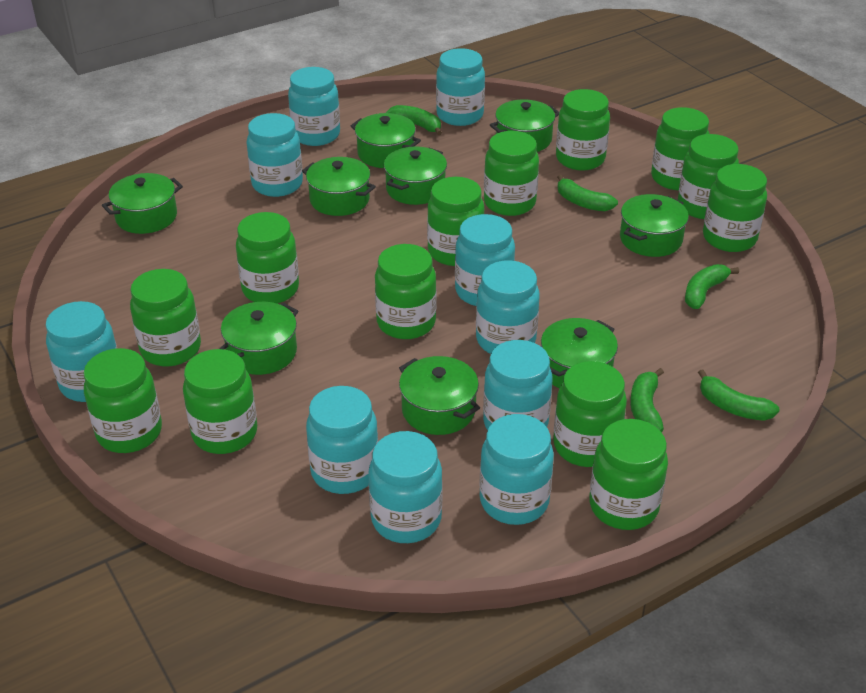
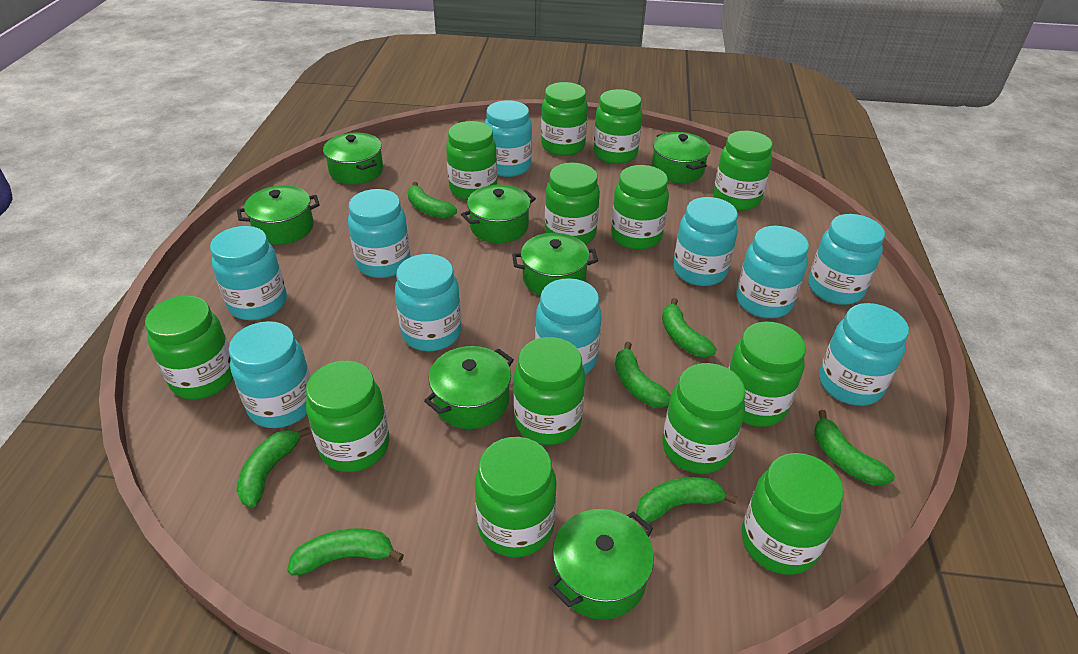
green banana: [386,105,442,135] [557,175,618,212] [630,368,664,432] [685,264,739,309] [698,369,780,421] = 5 -> [237,427,311,508] [287,528,404,576] [408,182,457,219] [615,342,671,408] [636,477,737,523] [662,298,717,357] [814,410,895,486] = 7
green pot: [102,173,183,234] [219,302,298,375] [302,157,376,216] [351,113,421,168] [384,146,447,205] [399,356,480,435] [490,99,559,152] [541,318,618,388] [620,194,689,257] = 9 -> [237,185,320,245] [323,133,383,185] [424,346,514,429] [461,184,536,243] [512,233,598,296] [549,509,654,620] [652,132,710,183] = 7

